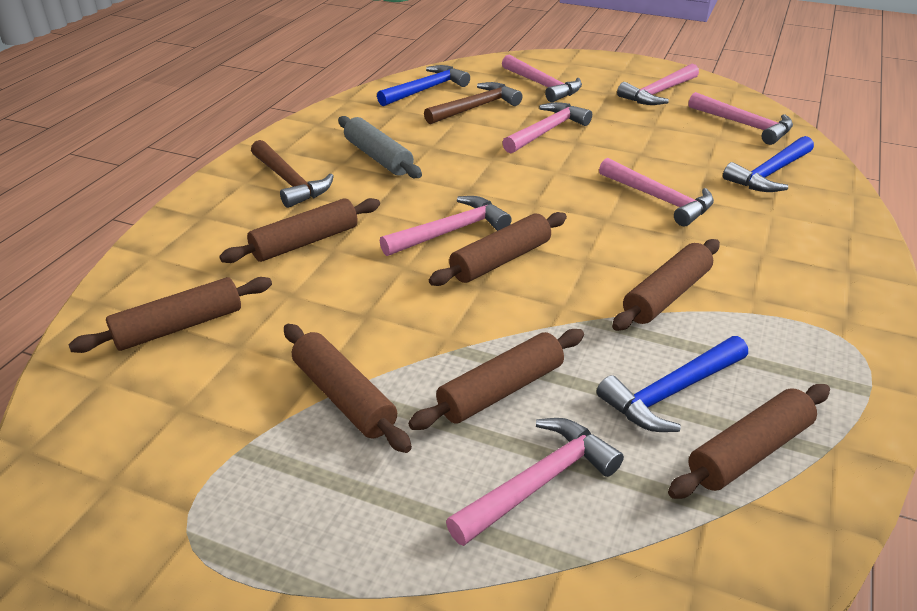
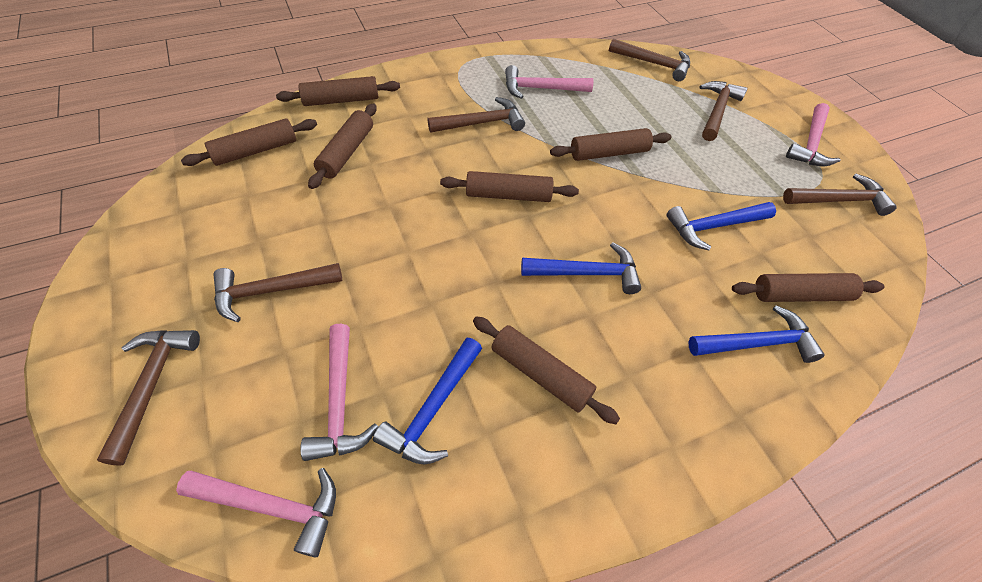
blue hammer: [377,65,470,106] [597,336,748,432] [723,136,814,192] = 3 -> [373,338,482,465] [521,242,641,294] [667,202,776,250] [689,306,825,363] = 4
brown hammer: [251,140,334,208] [424,82,523,124] = 2 -> [97,330,200,466] [213,263,342,322] [428,97,525,133] [609,38,690,81] [700,81,747,141] [783,173,897,216] = 6
grey rolling pin: [338,116,422,178] = 1 -> none = 0
pink hammer: [380,196,511,256] [446,418,624,546] [502,55,582,102] [502,102,592,153] [599,158,714,226] [617,64,699,105] [689,92,793,145] = 7 -> [176,468,336,557] [300,324,378,461] [505,65,593,99] [786,103,841,167] = 4

